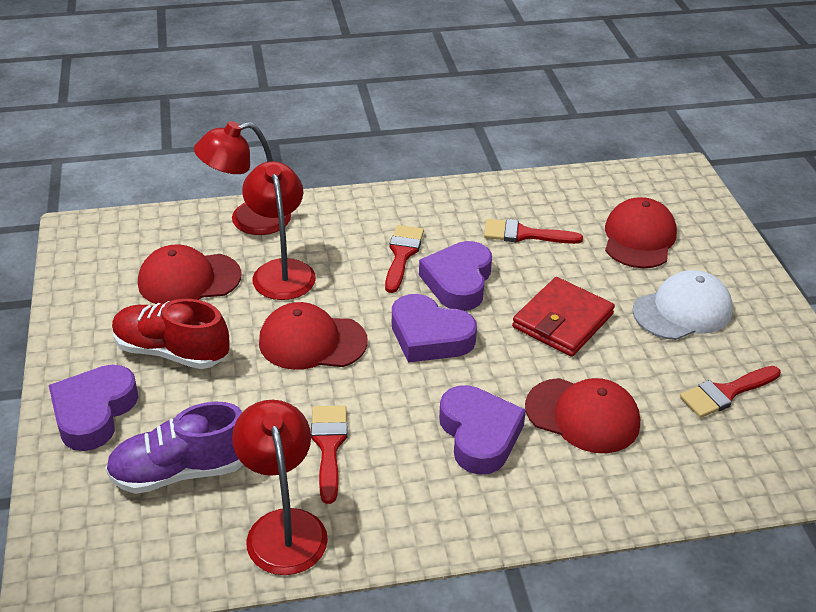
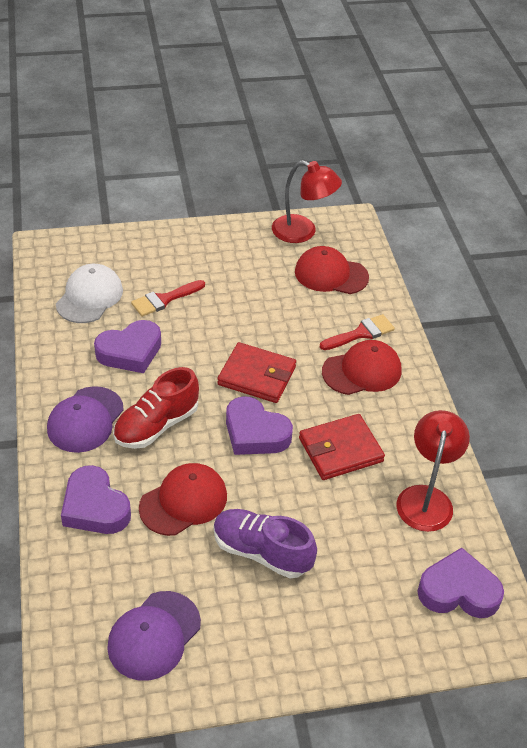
purple cap: none = 0 -> [47,386,124,453] [107,591,201,681] = 2
red brush: [311,405,347,504] [385,225,424,293] [484,219,583,244] [680,366,781,418] = 4 -> [131,280,205,317] [320,314,395,350] = 2
red cap: [138,245,242,304] [259,302,368,370] [525,378,640,453] [605,197,677,268] = 4 -> [139,463,227,536] [295,246,369,294] [322,340,402,395] = 3
red lamp: [194,121,291,235] [232,400,328,575] [242,161,316,300] = 3 -> [272,160,342,243] [396,410,470,532] = 2
red wallet: [512,277,615,357] = 1 -> [217,342,296,403] [299,414,385,480] = 2

